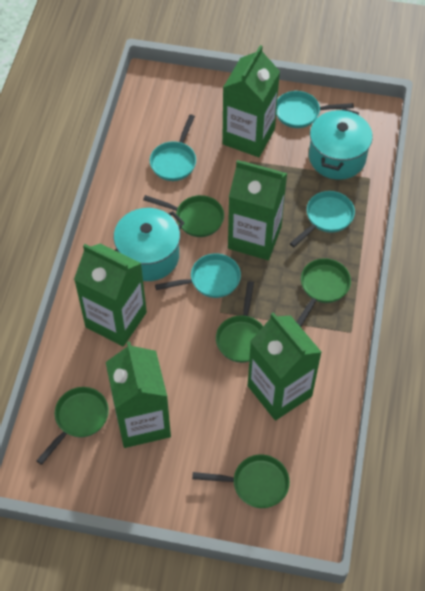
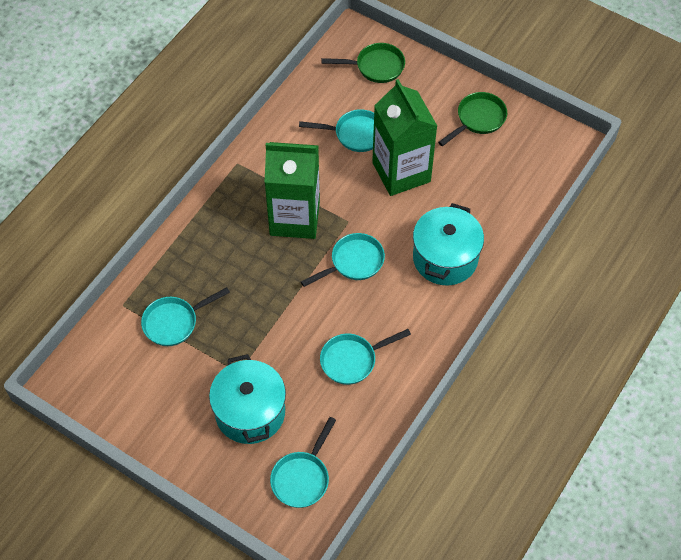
green carton: [74,243,147,346] [106,341,171,448] [222,45,280,157] [228,160,287,260] [248,312,322,421] = 5 -> [265,142,320,239] [372,79,437,196] = 2
green pan: [36,387,109,465] [143,195,224,237] [192,454,290,508] [216,281,263,363] [297,258,351,327] = 5 -> [322,43,405,83] [438,92,507,146] = 2
turquoise pan: [150,114,196,181] [155,253,241,298] [276,91,354,128] [290,191,355,247] = 4 -> [141,287,230,346] [270,417,336,508] [299,109,374,152] [301,233,385,287] [320,329,411,385] = 5

